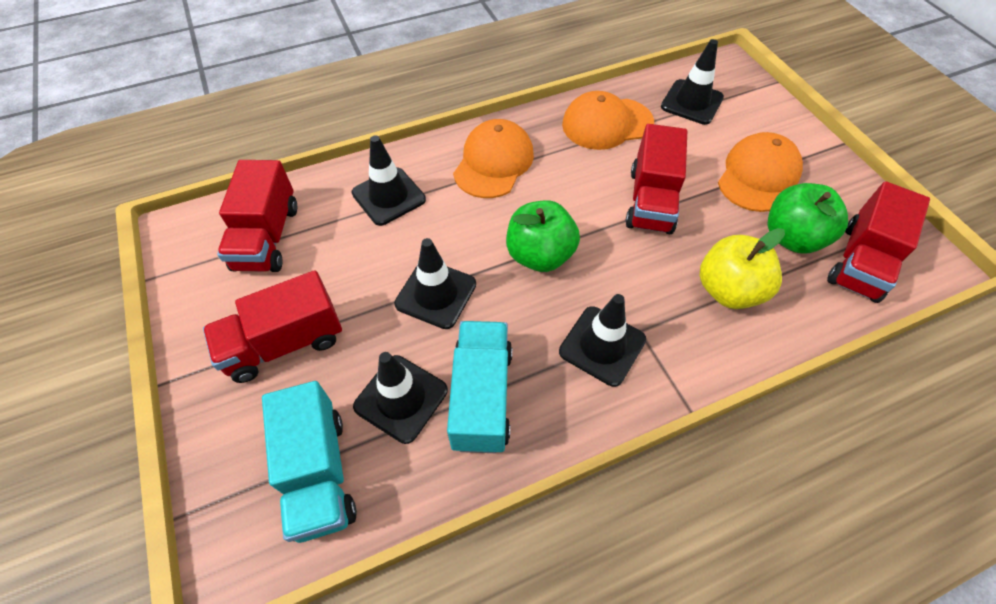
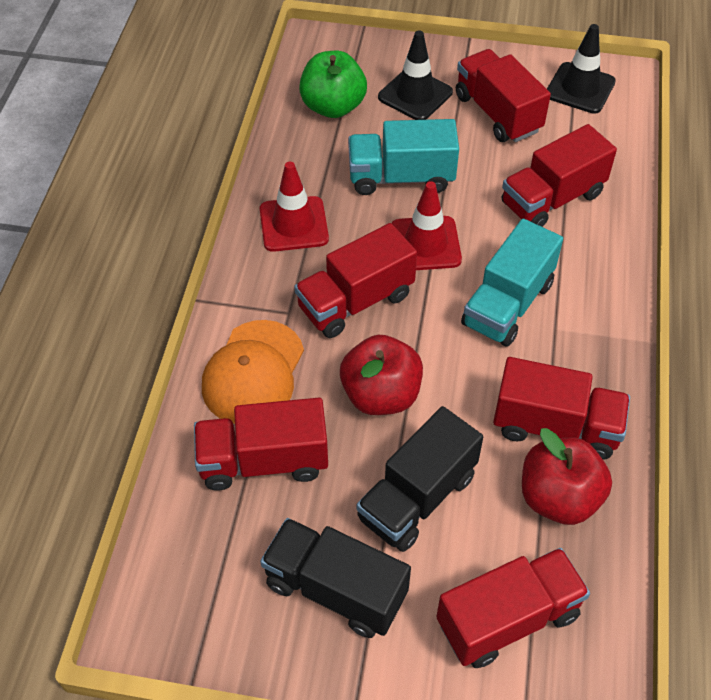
black traffic cone: [352,135,426,226] [353,352,448,444] [394,238,476,329] [559,294,646,387] [661,39,724,125] = 5 -> [378,30,453,120] [547,24,616,114] = 2
black truck: none = 0 -> [260,518,411,638] [357,406,483,552] = 2
green apple: [506,200,580,272] [768,183,848,254] = 2 -> [299,51,367,118] = 1
orange cap: [453,119,534,198] [562,91,654,150] [718,132,803,212] = 3 -> [202,320,304,424] = 1
red apple: none = 0 -> [340,335,423,415] [522,428,612,525] = 2
red traffic cone: none = 0 -> [260,162,329,252] [392,181,462,270] = 2
red truck: [203,270,342,383] [217,160,297,272] [626,124,687,234] [827,181,930,303] = 4 -> [194,398,328,491] [294,223,417,338] [436,548,590,668] [456,49,551,142] [493,357,630,460] [502,124,617,227] = 6
yellow apple: [700,228,785,309] = 1 -> none = 0

